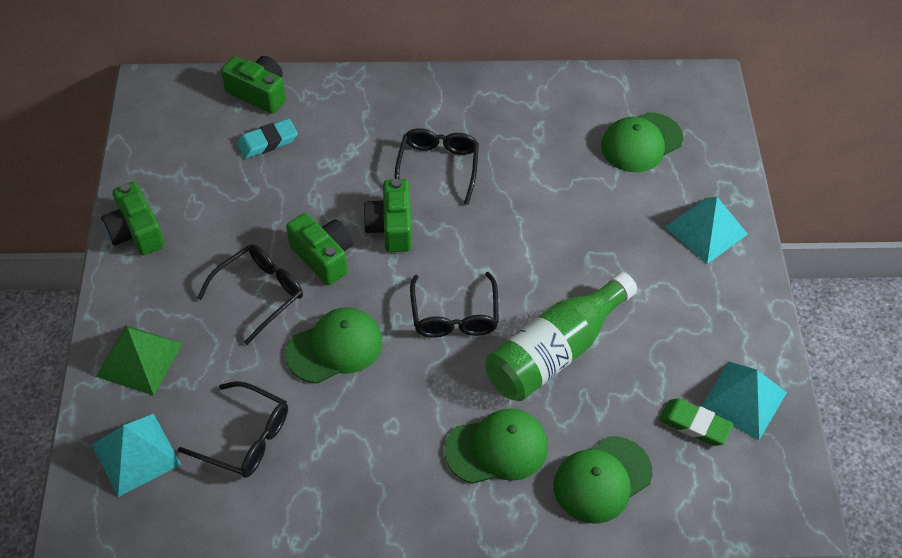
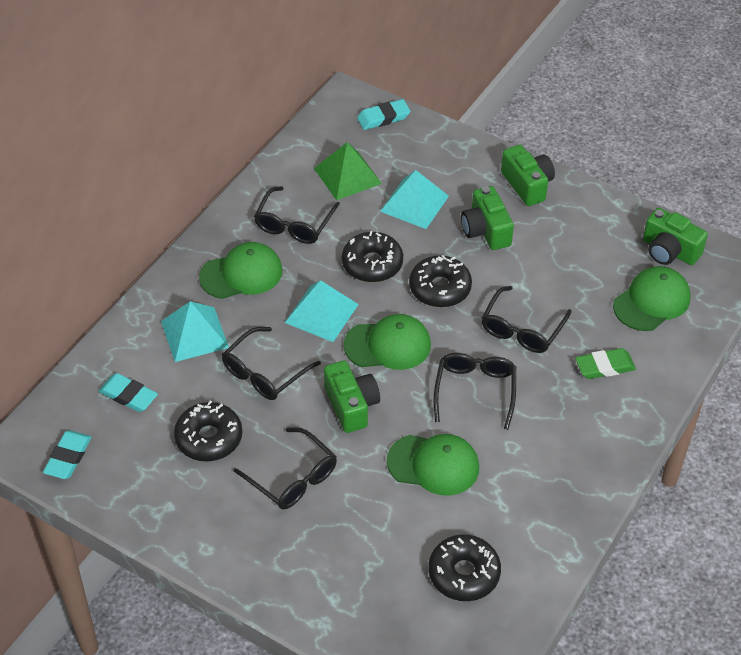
black donut: none = 0 -> [174,400,242,462] [342,231,403,282] [409,255,472,307] [428,534,501,601] = 4
black glasses: [178,381,288,478] [197,244,303,345] [395,128,479,205] [410,272,499,338] = 4 -> [222,327,321,400] [234,427,337,510] [254,186,340,244] [434,353,516,430] [482,286,572,353] = 5
green bottle: [485,272,637,401] = 1 -> none = 0
turquoise eraser: [237,119,298,159] = 1 -> [43,431,92,479] [99,373,158,412] [357,99,410,130] = 3

